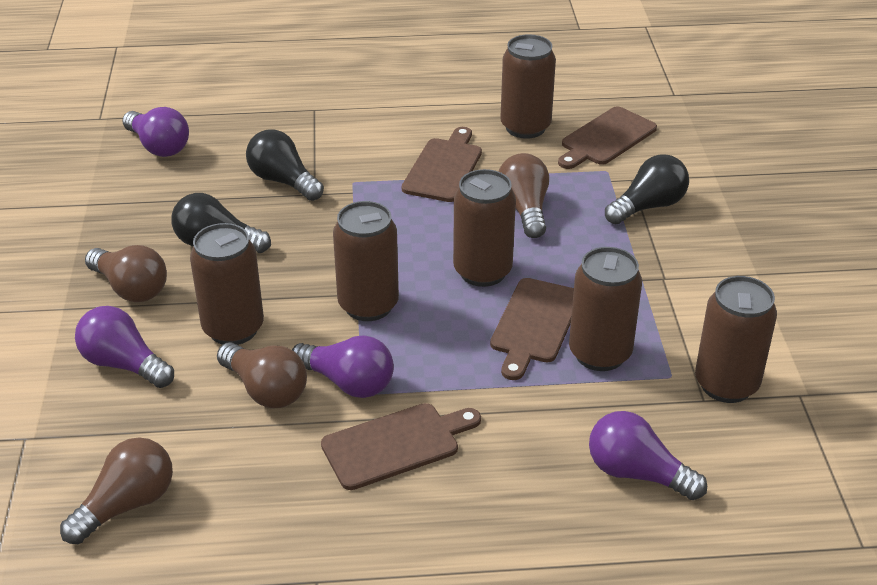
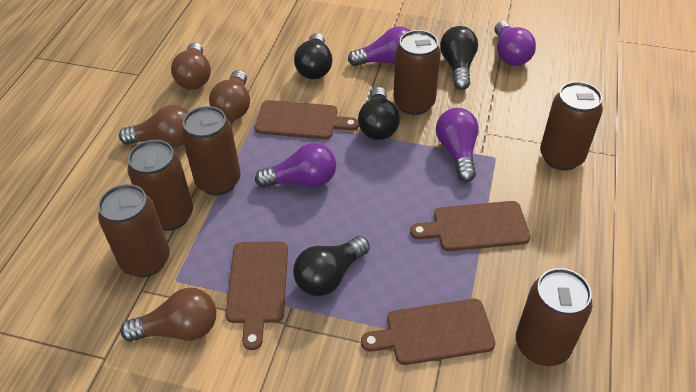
black light bulb: [171,193,271,253] [246,129,324,201] [605,154,689,224] = 3 -> [293,236,370,296] [294,33,333,79] [358,87,400,140] [440,26,478,90] = 4

